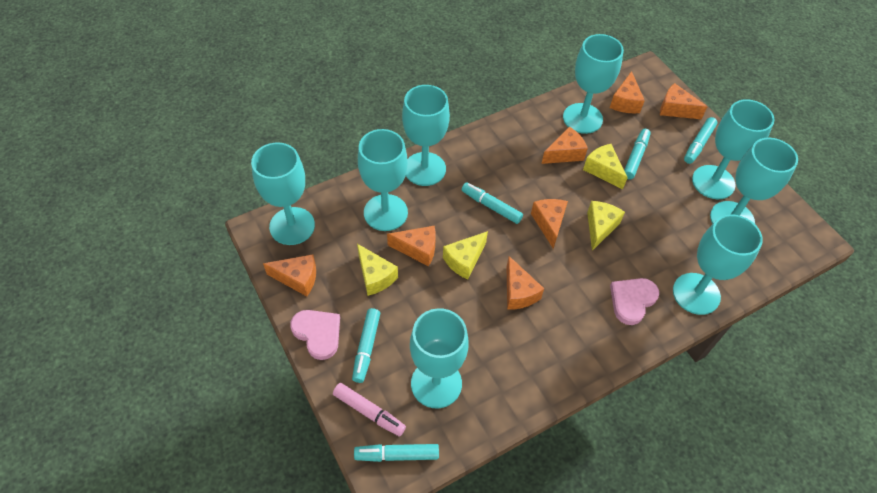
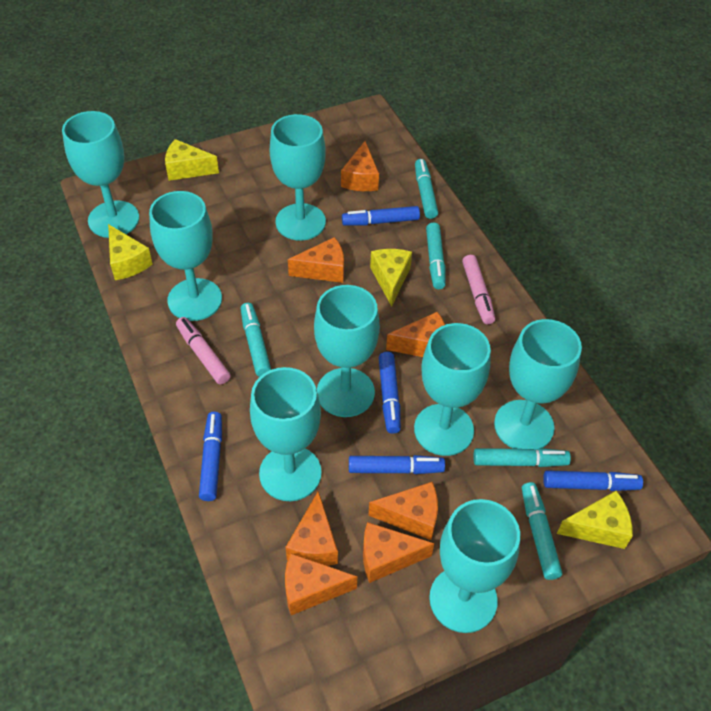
blue marker: none = 0 -> [199,412,222,501] [342,206,420,226] [349,455,445,474] [379,352,401,434] [543,470,643,491] = 5
pink heart: [290,310,340,360] [610,278,659,325] = 2 -> none = 0
pink marker: [333,383,406,436] = 1 -> [176,317,231,384] [462,255,495,324] = 2

